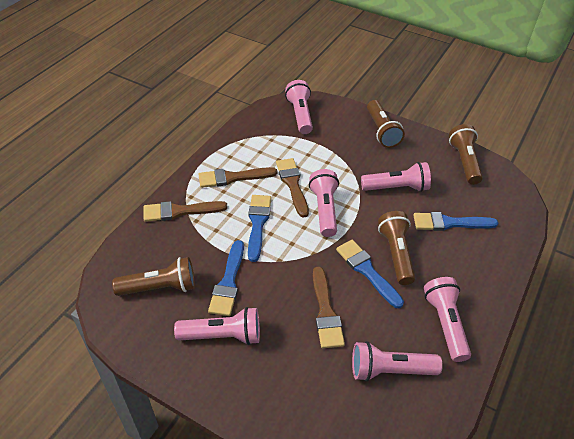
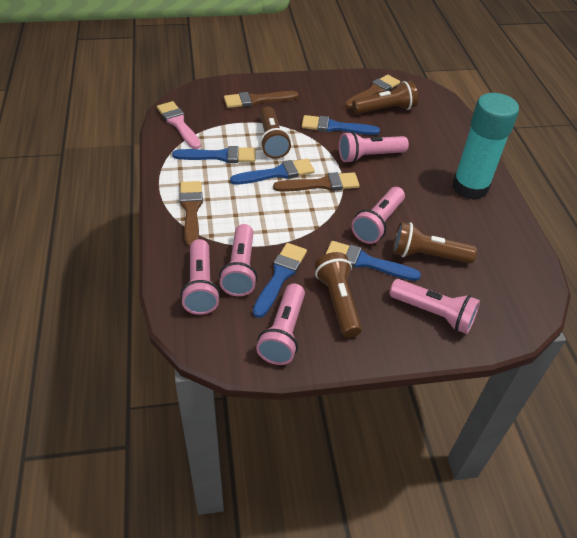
blue brush: [208,240,244,316] [248,195,271,262] [336,240,404,308] [413,212,498,231] = 4 -> [172,146,255,163] [230,159,314,185] [253,243,307,318] [302,115,380,135] [326,241,421,281] = 5
pink brush: none = 0 -> [157,101,201,149] = 1
turquoise glue stick: none = 0 -> [452,93,519,200] = 1

